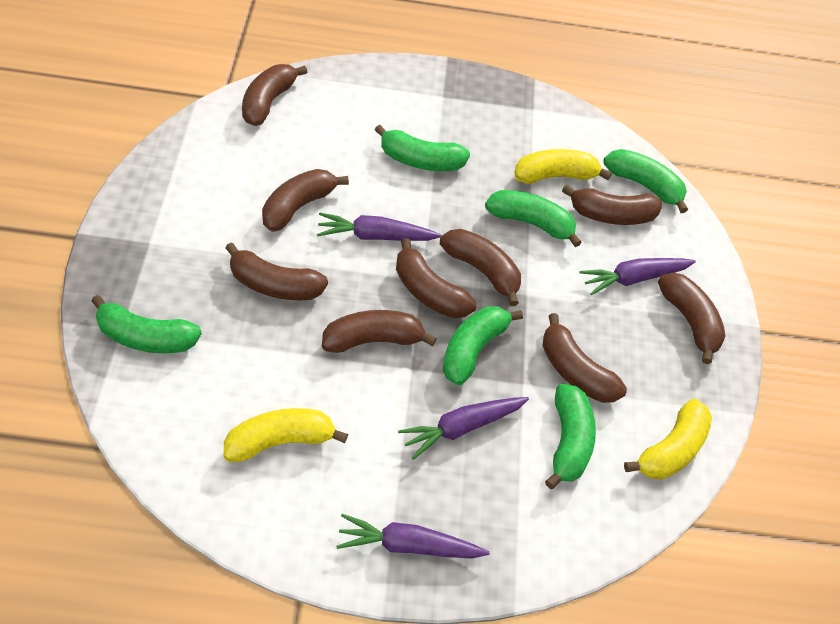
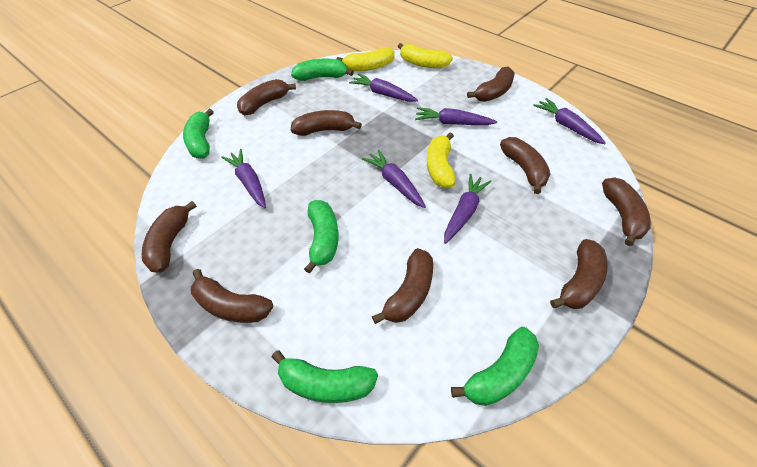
green banana: [91,295,202,353] [375,125,470,171] [442,306,523,385] [485,190,582,247] [545,384,596,489] [604,149,688,213] = 6 -> [183,109,214,159] [272,350,378,403] [291,59,354,81] [304,200,339,274] [451,327,539,406] = 5
purple carrot: [317,213,441,241] [336,514,490,559] [398,397,529,460] [579,258,696,295] = 4 -> [221,149,266,208] [349,74,418,102] [362,150,426,208] [415,107,497,125] [444,174,492,244] [533,98,606,144] = 6

